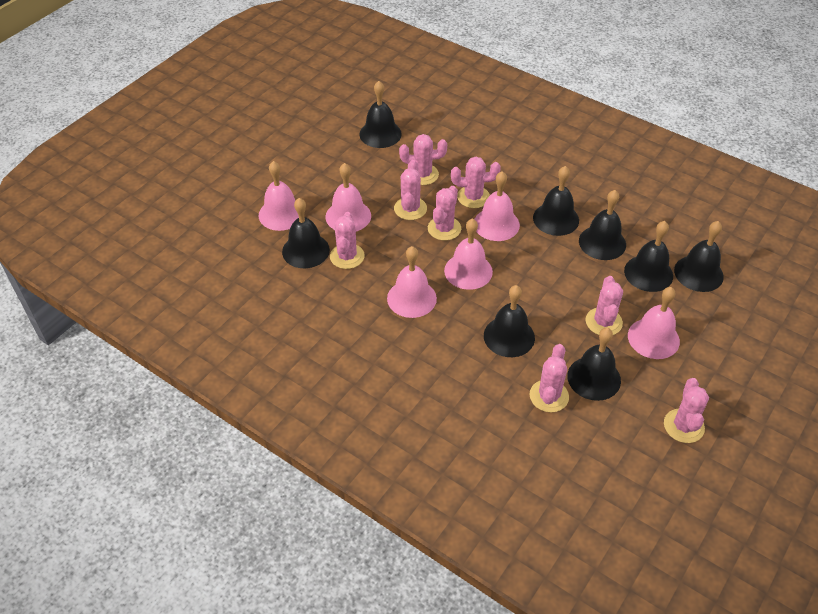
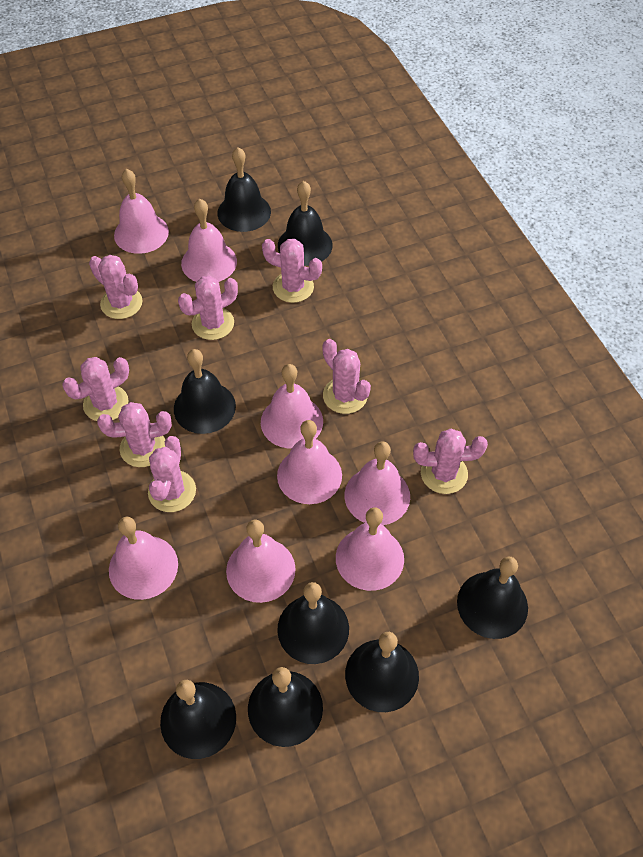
pink bell: [258,161,299,231] [325,163,371,231] [387,246,437,318] [444,219,493,290] [474,171,520,241] [628,287,680,359] = 6 -> [109,516,178,600] [114,169,169,254] [181,199,237,282] [226,520,296,603] [261,364,323,448] [277,420,342,504] [336,507,404,591] [344,441,410,525] = 8

